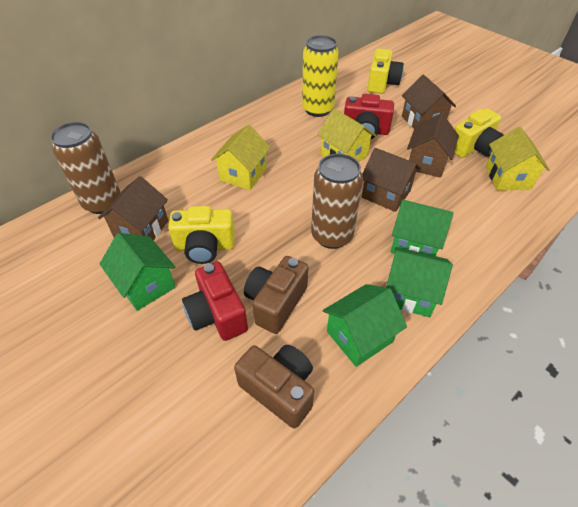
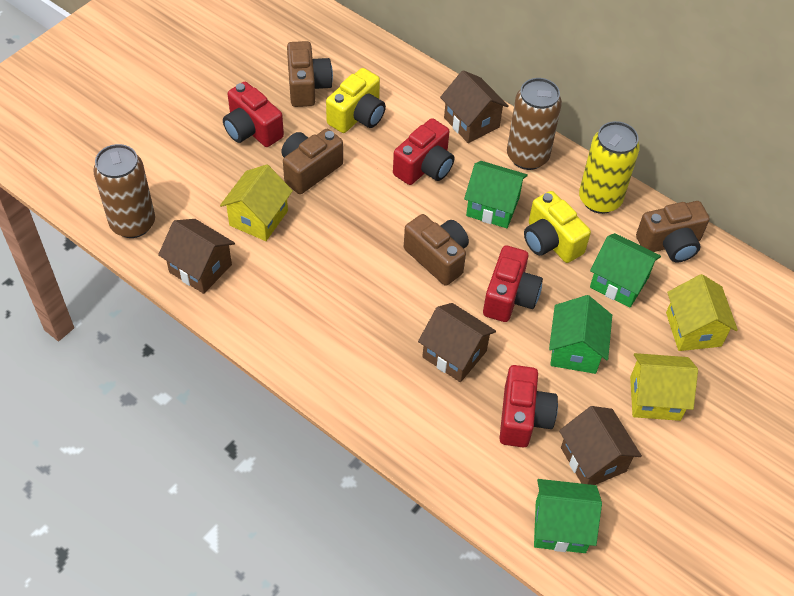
brown camera: [234,345,314,429] [244,256,308,334] = 2 -> [281,129,343,194] [287,41,333,107] [404,214,469,286] [636,201,710,262] = 4
red camera: [182,261,248,341] [344,94,394,139] = 2 -> [223,82,284,147] [393,118,454,185] [483,245,543,322] [499,365,558,448] = 4
yellow camera: [168,206,235,264] [367,49,404,94] [454,108,503,158] = 3 -> [326,68,386,133] [524,191,591,263] = 2

